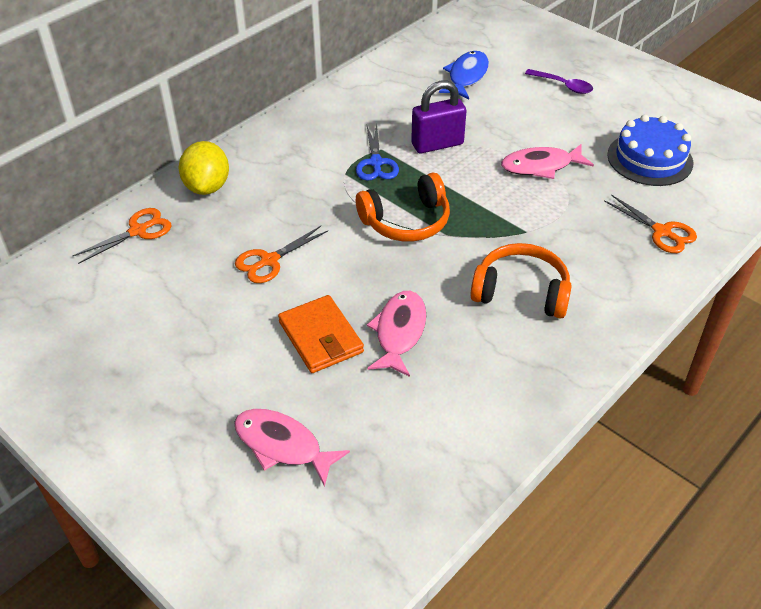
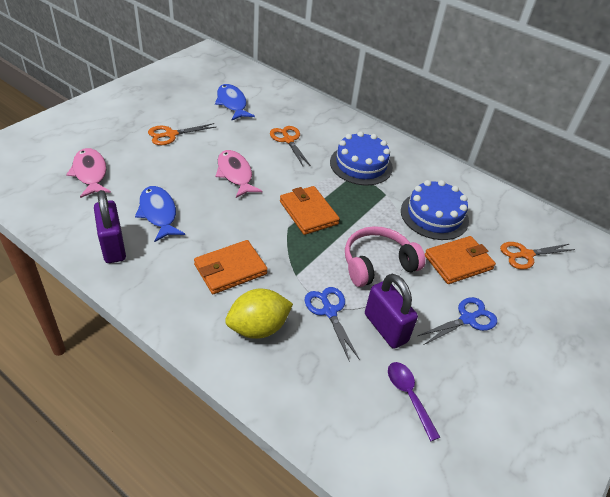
blue cake: [607,115,693,186] = 1 -> [330,131,393,185] [401,180,469,240] = 2
blue fish: [439,51,489,99] = 1 -> [135,186,185,242] [215,84,255,120] = 2
blue scissors: [356,124,399,181] = 1 -> [305,287,360,362] [418,297,497,345] = 2
orange headphones: [356,173,450,241] [470,243,572,319] = 2 -> none = 0
orange wallet: [278,295,364,373] = 1 -> [194,240,268,294] [280,186,340,235] [425,236,496,284] = 3
pink fish: [234,409,350,487] [367,291,426,377] [501,144,594,179] = 3 -> [66,148,111,198] [216,150,262,198] = 2
pink headphones: none = 0 -> [345,226,426,287] = 1
purple padlock: [411,80,466,153] = 1 -> [94,190,126,263] [365,274,418,349] = 2

